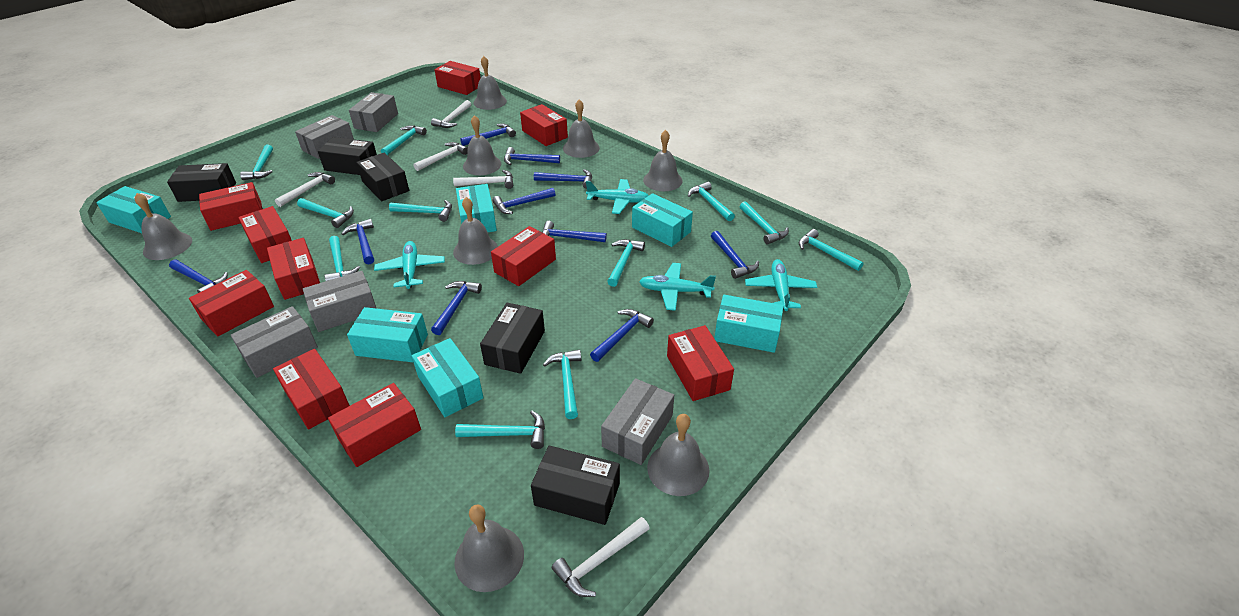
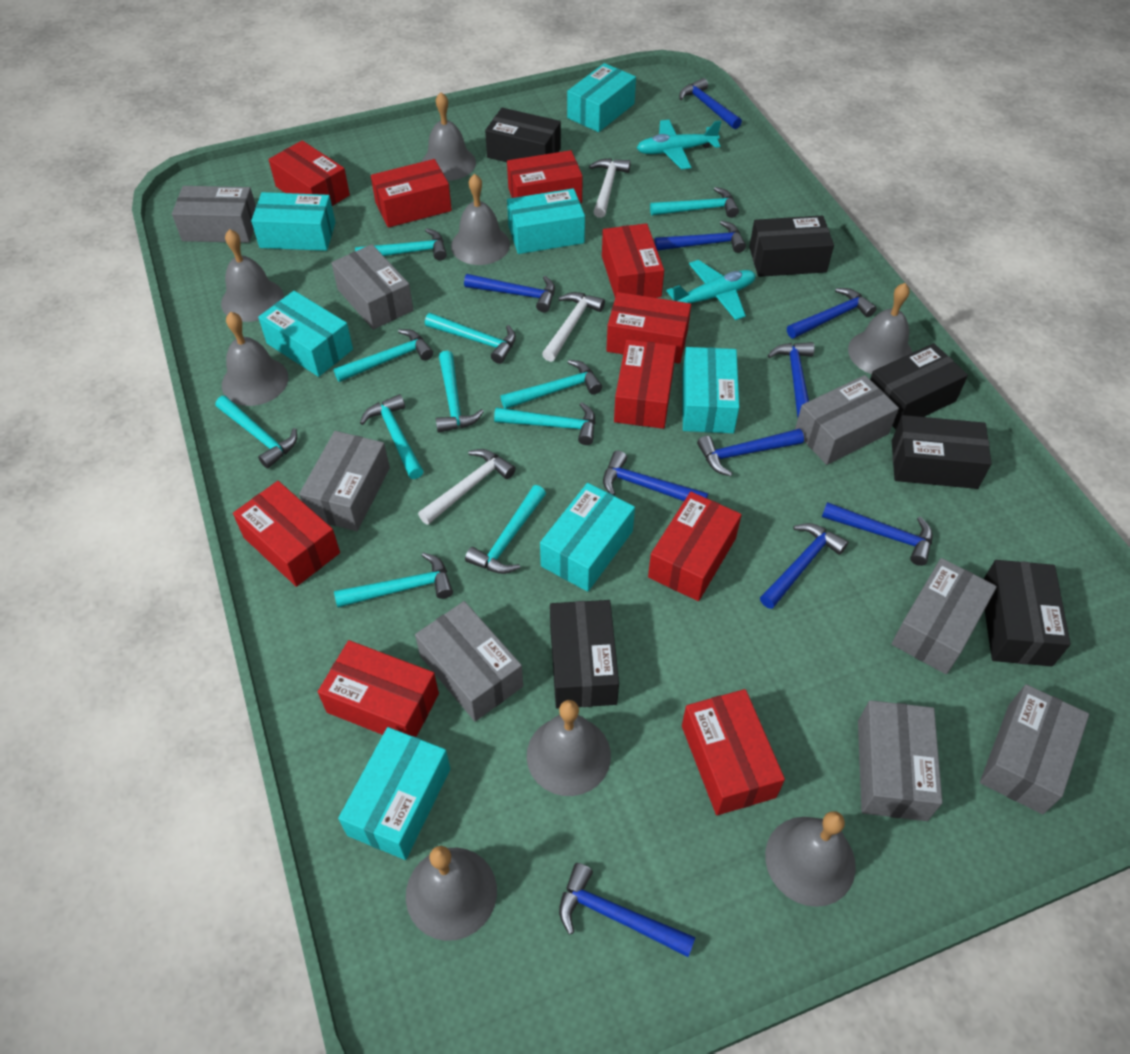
black box: [167,163,236,202] [318,137,377,175] [356,153,409,201] [480,302,545,374] [531,445,620,525] = 5 -> [485,108,561,162] [550,600,619,709] [749,215,834,277] [870,343,968,430] [892,415,992,489] [984,560,1071,667] = 6
grey box: [231,306,318,378] [295,115,354,159] [303,271,377,332] [349,92,398,132] [601,378,674,465] = 5 -> [172,186,256,243] [299,431,390,531] [331,244,413,330] [415,601,523,721] [795,375,899,465] [858,700,943,821] [891,558,997,674] [980,684,1089,814] = 8
turquoise box: [96,186,171,233] [347,307,428,362] [412,338,484,417] [456,184,497,232] [632,193,693,247] [714,295,783,353] = 6 -> [251,192,335,251] [258,291,353,377] [338,727,450,860] [507,188,585,254] [540,483,635,592] [567,63,636,132] [682,347,739,433] = 7
turquoise plane: [374,241,445,289] [586,179,649,214] [639,263,716,311] [745,259,817,311] = 4 -> [637,120,721,170] [666,260,756,320] = 2
white hammer: [275,172,335,207] [413,142,468,171] [431,100,471,128] [453,170,513,189] [552,517,650,597] = 5 -> [418,449,516,525] [542,292,605,362] [589,158,631,218] = 3

